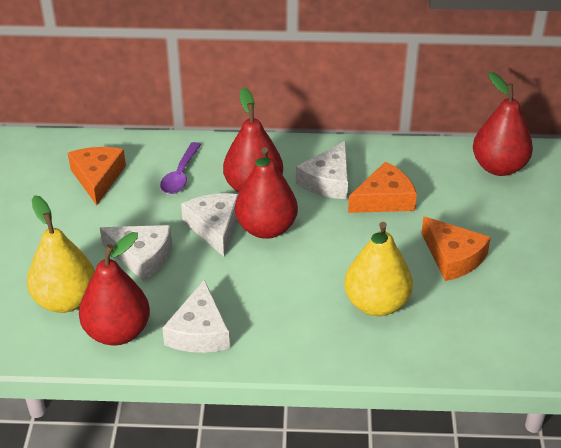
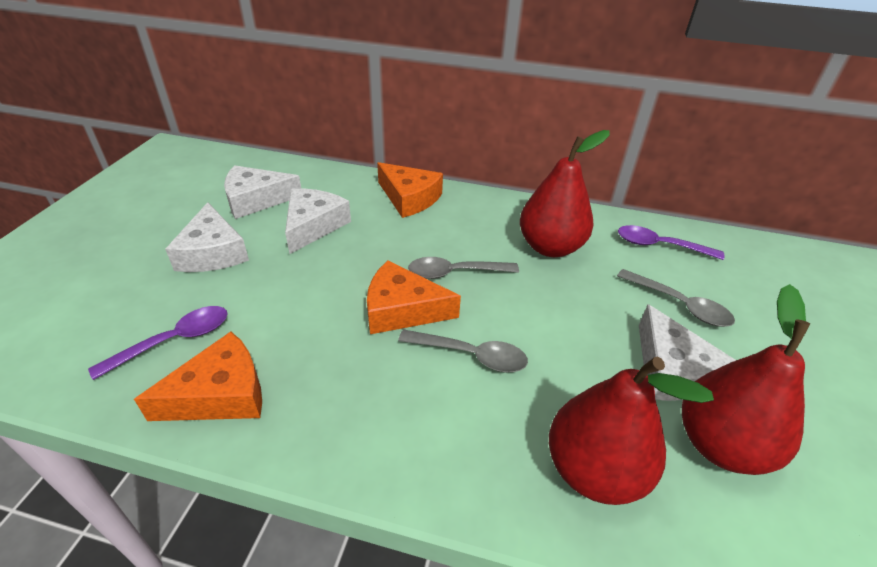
grey spoon: none = 0 -> [398,329,528,372] [408,257,519,279] [617,269,735,327] = 3
purple spoon: [160,142,201,194] = 1 -> [88,306,227,380] [618,225,724,260] = 2
red pear: [79,232,150,346] [223,87,283,193] [235,147,298,239] [473,72,533,176] = 4 -> [520,130,610,257] [549,357,714,505] [682,284,810,475] = 3
yellow pear: [27,195,95,313] [344,222,413,316] = 2 -> none = 0

